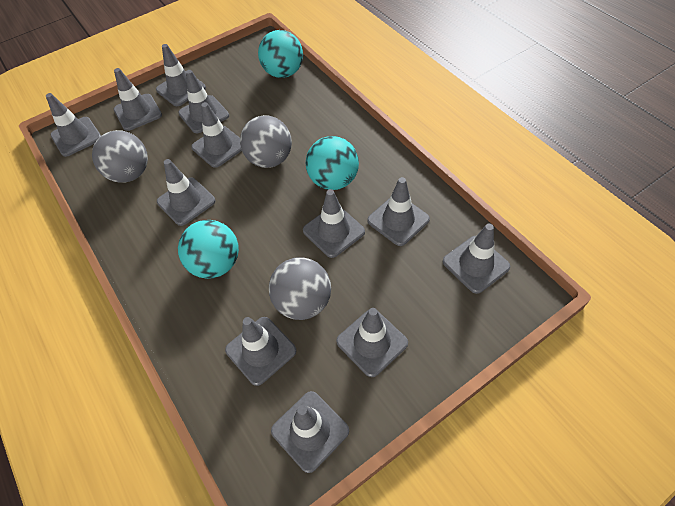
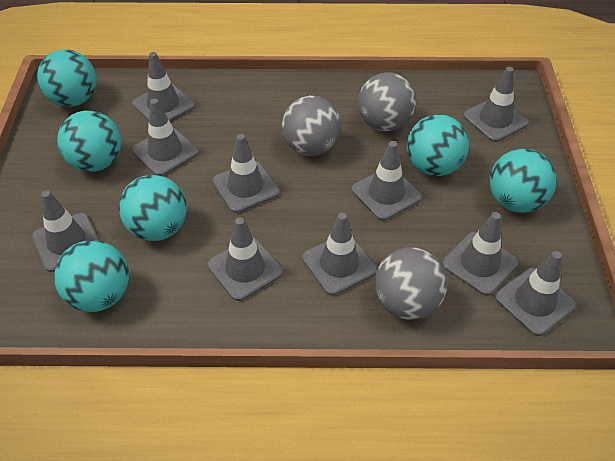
grey traffic cone: [46,93,101,157] [114,68,162,131] [156,44,206,106] [157,159,216,226] [178,70,229,133] [191,102,242,168] [225,317,296,386] [271,391,349,473] [303,189,365,258] [336,308,408,377] [367,177,430,246] [443,224,510,294] = 12 -> [32,190,100,272] [132,52,195,121] [132,99,199,176] [208,217,283,301] [212,134,279,213] [302,213,377,295] [352,141,422,221] [442,212,518,296] [463,67,529,142] [495,251,576,336] = 10
turquoise ball: [178,220,239,279] [258,30,303,78] [306,136,359,190] = 3 -> [37,49,97,107] [54,240,129,312] [57,111,121,172] [119,175,187,241] [407,114,469,176] [490,148,557,213] = 6

